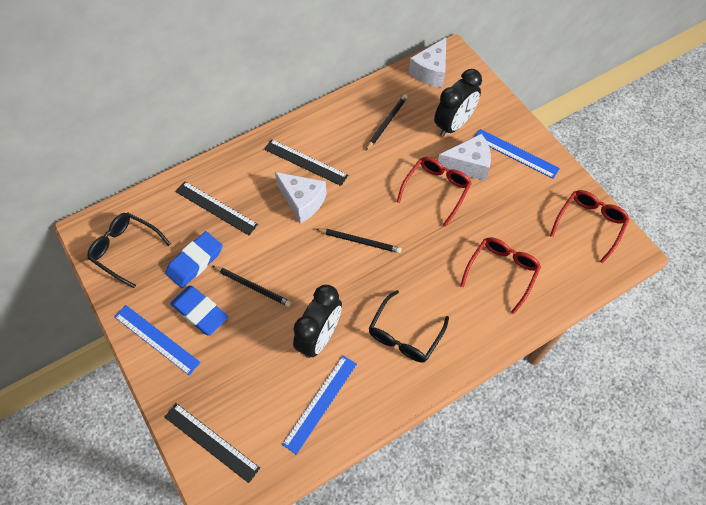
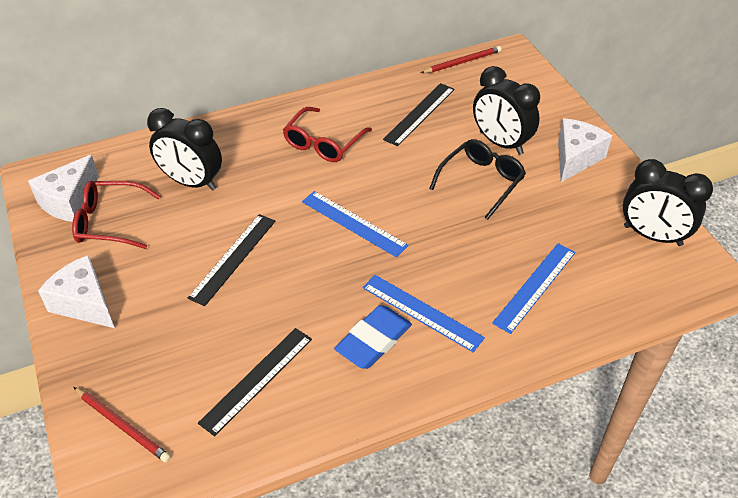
black clock: [293,284,342,358] [434,69,482,137] = 2 -> [147,108,222,191] [473,66,540,155] [623,159,713,246] = 3
black glasses: [87,213,171,288] [369,290,449,363] = 2 -> [429,139,526,220] = 1
black pencil: [213,266,291,307] [316,229,402,253] [366,94,408,150] = 3 -> none = 0
blue eraser: [165,231,222,288] [171,286,228,336] = 2 -> [334,305,412,369] = 1
red glasses: [397,157,472,227] [460,237,541,314] [550,190,630,263] = 3 -> [72,181,161,249] [283,107,372,162] = 2
red pencil: none = 0 -> [73,387,171,463] [421,46,502,73] = 2

